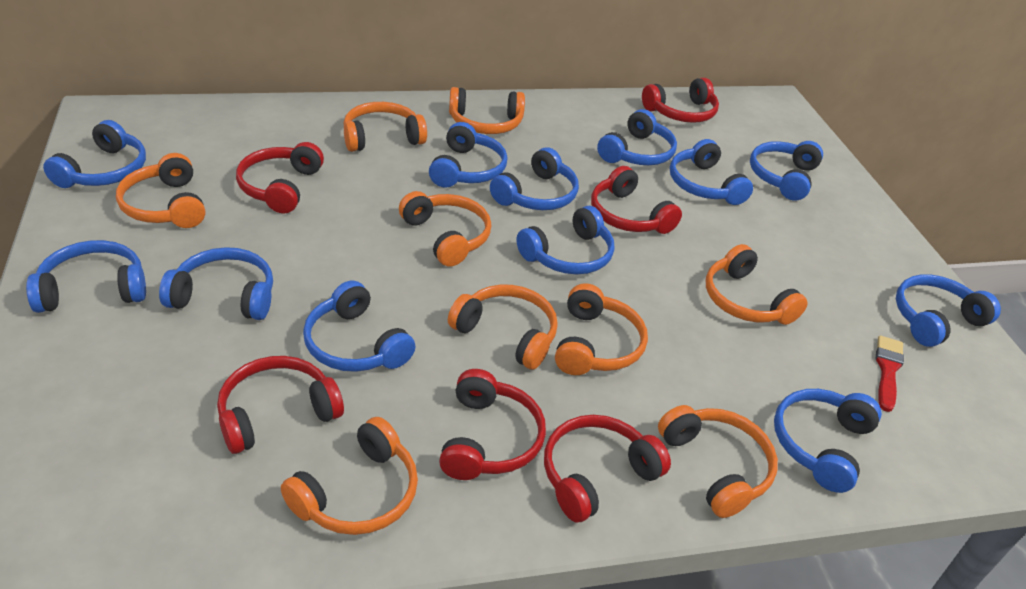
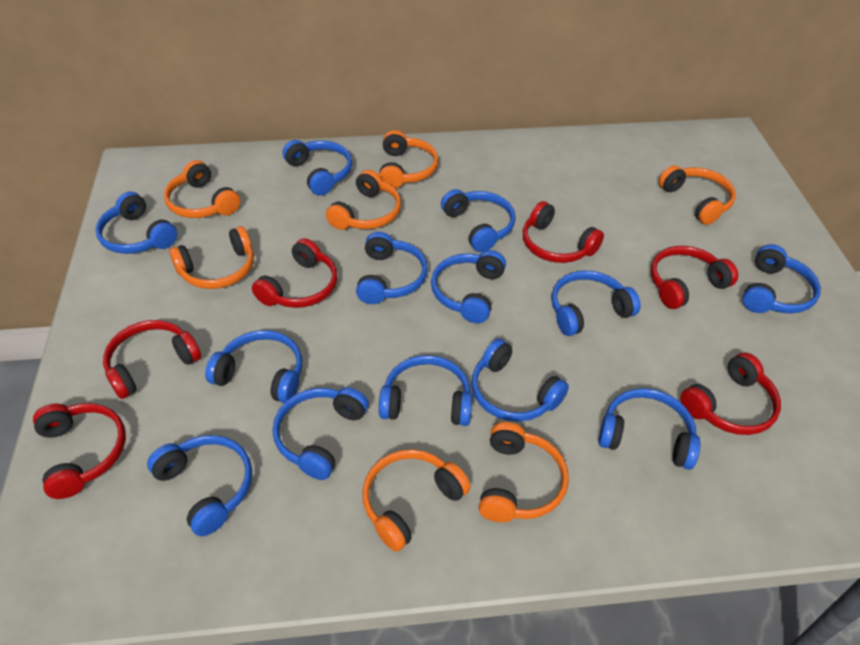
blue headphones: [26,240,146,313] [43,120,146,188] [159,247,273,320] [303,280,415,372] [429,122,507,188] [490,147,579,210] [517,206,614,274] [597,109,677,165] [670,139,753,205] [750,141,823,201] [774,389,882,493] [896,274,1001,347] = 12 -> [95,192,177,254] [147,435,252,536] [205,330,302,403] [273,387,369,480] [283,140,352,195] [356,232,428,304] [379,355,472,426] [431,250,506,323] [441,189,516,252] [471,339,569,422] [551,271,641,336] [598,388,701,470] [742,244,821,314] = 13
orange headphones: [116,153,205,228] [281,417,418,535] [343,102,427,152] [399,191,491,267] [448,285,558,370] [449,87,525,134] [555,283,648,375] [658,405,778,518] [706,244,808,325] = 9 -> [164,160,240,218] [169,226,254,289] [326,170,401,230] [362,449,471,552] [379,130,439,189] [479,422,569,522] [659,165,736,225] = 7
red brush: [876,336,904,412] = 1 -> none = 0

